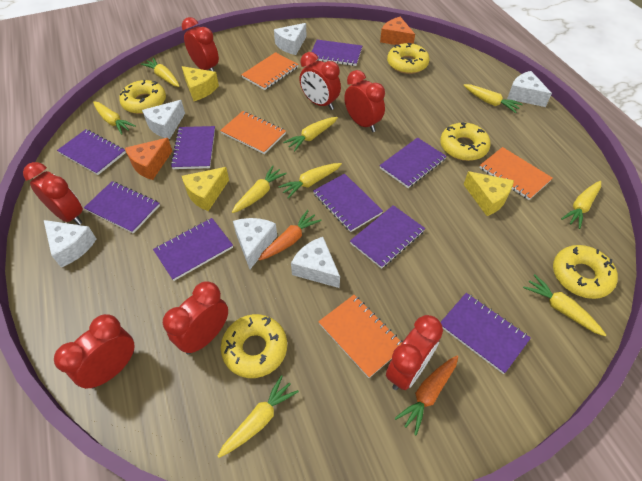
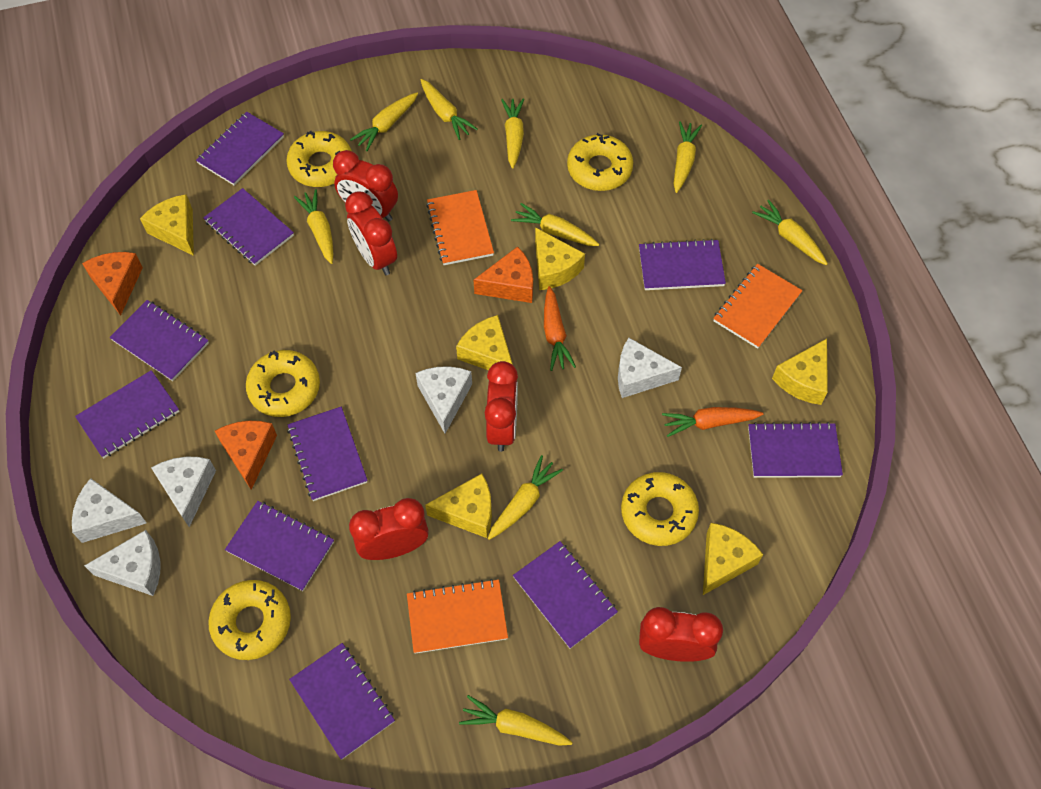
orange cheese: [125,138,172,180] [380,17,415,45] = 2 -> [82,252,143,316] [215,421,277,490] [474,246,533,303] = 3
orange notebook: [220,111,286,154] [241,52,299,90] [318,295,403,378] [479,147,553,200] = 4 -> [407,579,508,654] [426,190,494,265] [713,264,803,349] = 3
purple notebook: [57,129,126,175] [84,181,160,234] [153,218,233,281] [171,126,215,169] [312,40,362,66] [313,173,383,232] [350,205,425,269] [379,137,447,188] [441,293,531,374] = 9 -> [75,370,179,458] [110,300,209,381] [196,112,284,186] [203,188,294,266] [225,501,334,591] [287,407,368,501] [289,643,395,759] [513,541,618,649] [639,239,726,290] [748,422,843,478] = 10
red clock: [23,162,83,225] [54,314,135,389] [163,281,228,355] [182,17,219,72] [299,52,341,110] [344,70,385,132] [386,315,443,390] = 7 -> [333,150,398,221] [345,191,397,275] [349,498,428,560] [485,361,518,452] [639,607,723,662] = 5
white cheese: [44,220,96,267] [142,100,185,139] [233,218,277,269] [274,23,307,55] [291,237,340,288] [507,71,552,107] = 6 -> [72,478,147,543] [84,530,160,596] [151,457,216,527] [415,366,472,434] [618,338,682,398] = 5
yellow cheese: [182,66,219,101] [182,167,229,211] [463,171,514,216] = 3 -> [140,195,194,256] [425,474,492,538] [456,315,513,370] [535,227,585,290] [703,523,763,595] [772,339,828,405] = 6

